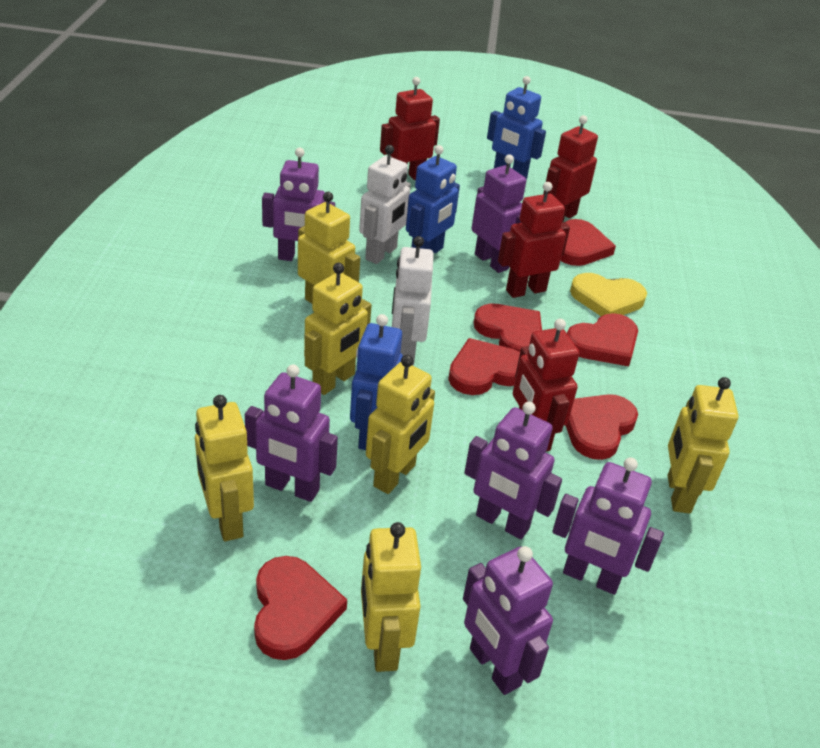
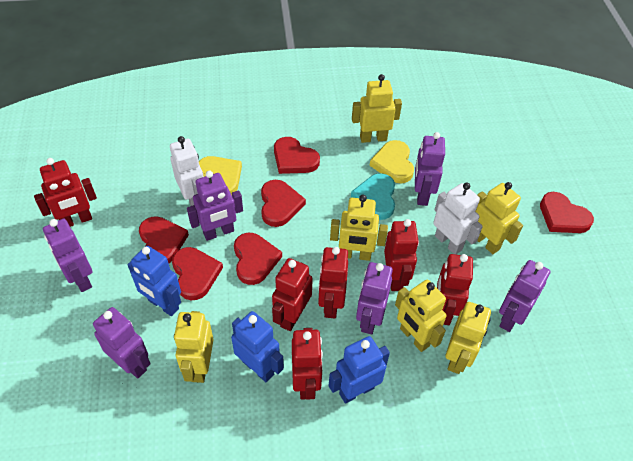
red robot: [380,77,440,180] [498,182,570,298] [513,319,579,451] [543,115,598,222] = 4 -> [34,158,97,227] [272,258,313,331] [292,328,323,400] [318,247,348,319] [384,219,419,291] [437,254,473,325] = 6
turquoise heart: none = 0 -> [351,173,395,220] = 1
yellow heart: [570,273,647,316] = 1 -> [199,156,242,195] [370,140,414,183] = 2

